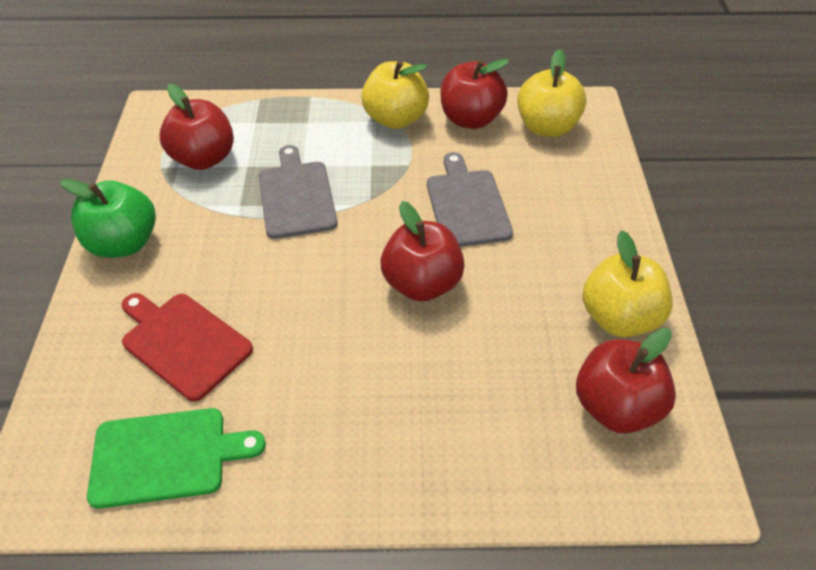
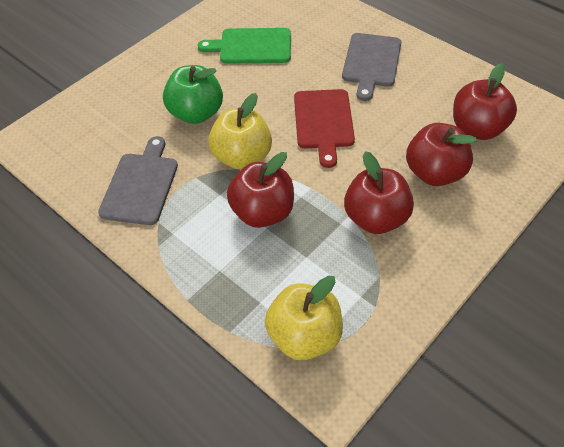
yellow apple: [361,60,429,129] [517,49,587,137] [582,230,673,337] = 3 -> [208,93,272,170] [265,275,343,360] = 2

